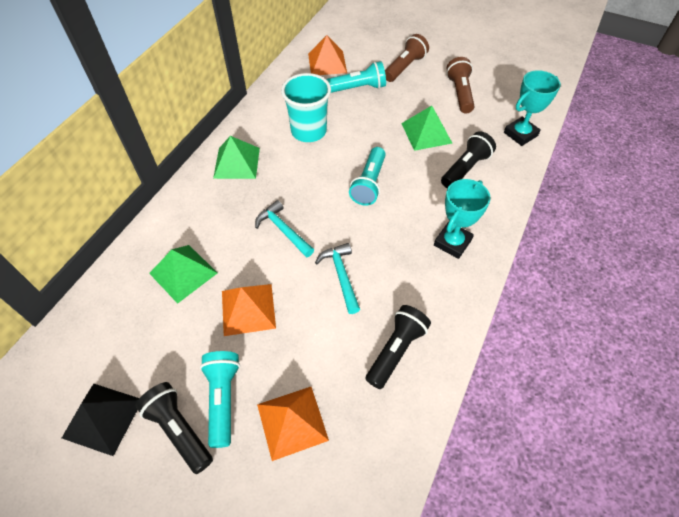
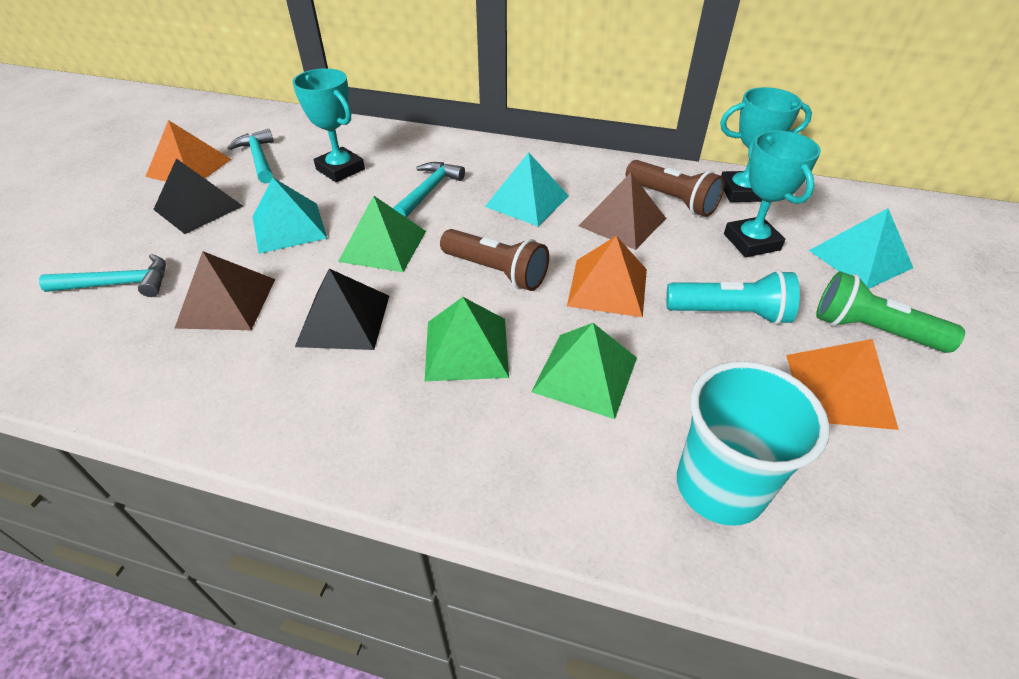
black flashlight: [136,382,213,474] [365,305,431,389] [441,131,496,188] = 3 -> none = 0
black pyramid: [62,384,139,456] = 1 -> [153,158,243,234] [295,269,389,350] = 2
brown pyramid: none = 0 -> [174,251,275,330] [579,173,666,250] = 2
green flashlight: none = 0 -> [816,271,965,353] = 1
turquoise flashlight: [200,351,240,448] [327,61,386,93] [349,147,386,206] = 3 -> [666,270,800,325] = 1
turquoise hammer: [255,200,314,257] [315,243,360,314] = 2 -> [39,254,166,297] [227,129,274,184] [393,162,465,218] = 3
turquoise pyramid: none = 0 -> [252,178,327,254] [485,152,569,226] [809,208,913,289] = 3
turquoise trophy: [434,179,491,259] [504,70,561,146] = 2 -> [292,68,365,182] [720,87,812,202] [724,130,821,257] = 3

